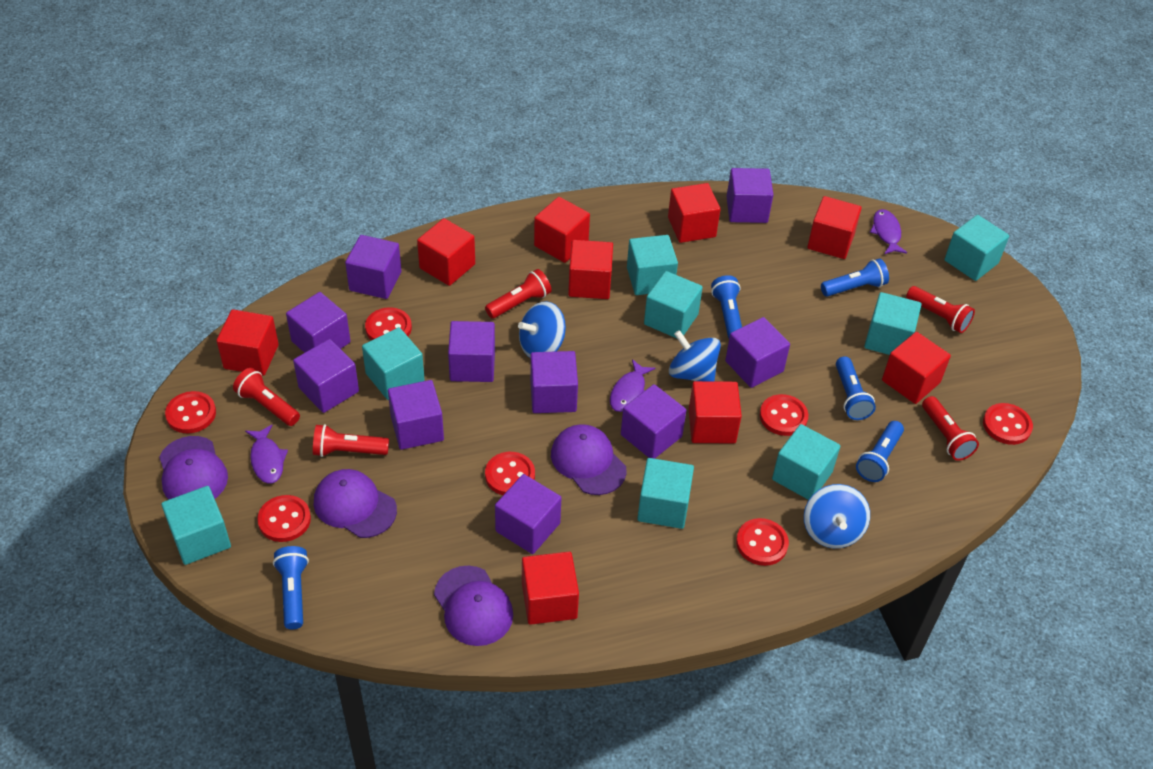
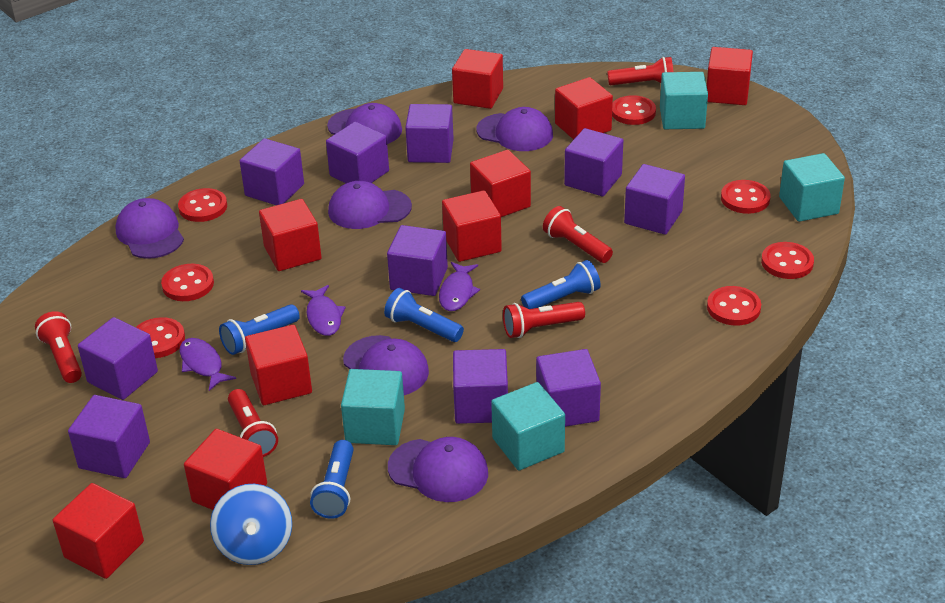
blue flashlight: [273,546,309,629] [711,275,742,338] [821,258,889,297] [836,356,876,420] [856,421,904,482] = 5 -> [219,304,300,355] [310,440,354,519] [384,288,464,342] [521,260,601,309] = 4
blue spinning top: [518,301,566,358] [669,330,721,381] [804,484,870,548] = 3 -> [210,484,292,565] = 1
purple cap: [159,436,228,499] [314,469,397,538] [434,566,513,646] [551,424,626,495] = 4 -> [115,198,184,259] [327,103,402,144] [328,181,412,229] [343,335,429,395] [388,437,488,502] [477,107,553,151] = 6
turquoise cube: [161,486,231,565] [362,327,425,400] [627,235,678,295] [637,458,694,529] [644,271,703,338] [772,424,841,500] [864,292,922,355] [944,215,1009,281] = 8 -> [341,369,405,445] [491,382,565,470] [660,72,708,129] [779,153,845,222] = 4

